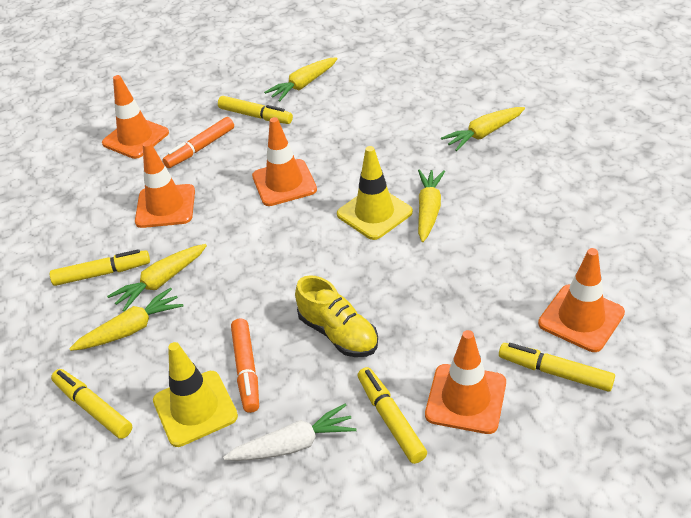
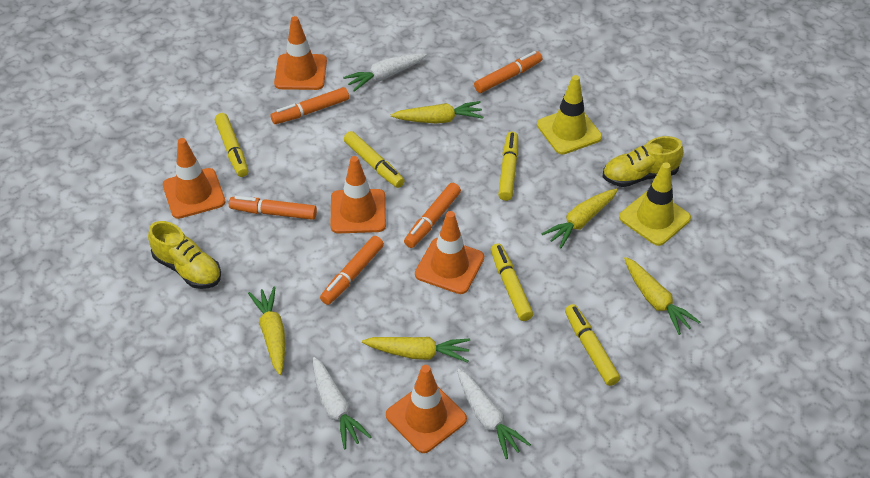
orange marker: [163,117,234,168] [231,319,259,413] = 2 -> [229,196,317,220] [271,87,349,124] [320,236,384,305] [404,183,461,248] [474,51,542,93] = 5
white carrot: [223,404,357,461] = 1 -> [313,357,371,449] [343,53,427,92] [457,368,531,459] = 3
yellow shoe: [295,275,378,357] = 1 -> [148,221,221,289] [603,136,684,187] = 2

